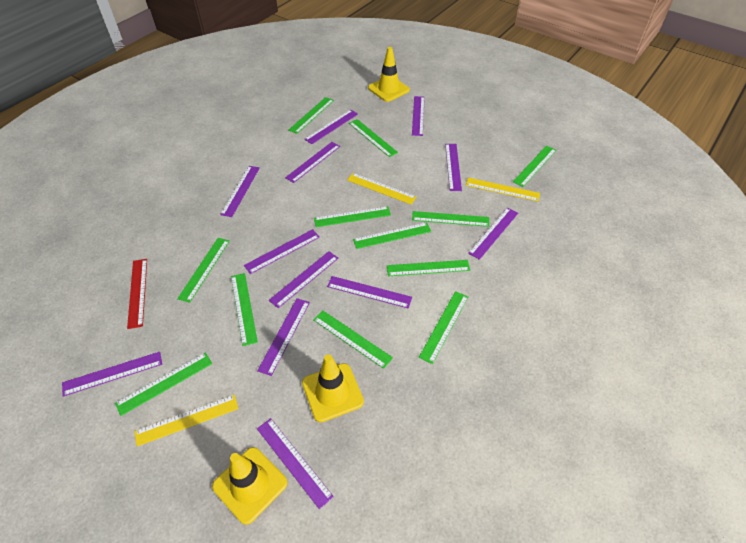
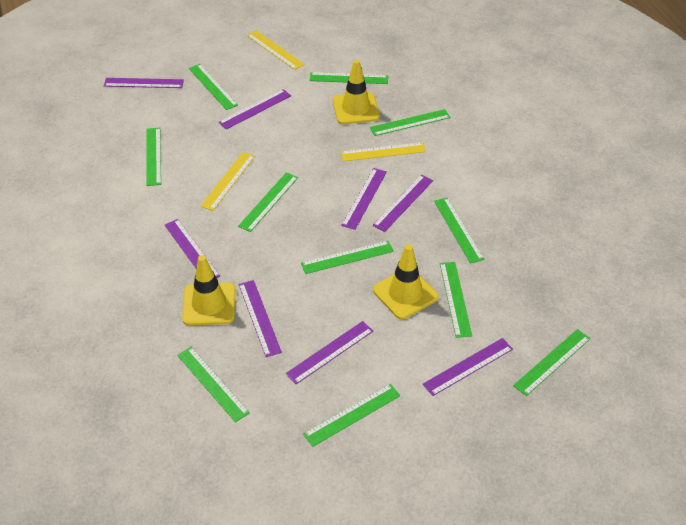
green ruler: [115,352,212,416] [177,238,230,303] [231,273,258,346] [289,97,334,134] [313,311,393,369] [314,206,391,227] [349,119,398,157] [353,222,431,249] [387,260,470,276] [412,211,489,227] [419,291,468,364] [513,146,556,187] = 12 -> [146,128,161,186] [177,347,250,422] [189,64,238,110] [238,172,298,232] [301,241,394,274] [303,384,400,447] [310,72,388,84] [370,109,450,136] [434,197,484,264] [440,262,472,338] [513,329,591,396] = 11
purple ruler: [62,352,162,397] [220,166,260,217] [244,229,320,274] [257,298,310,376] [257,418,334,509] [269,251,338,308] [285,142,340,183] [304,110,358,144] [327,276,412,308] [412,96,425,136] [445,144,462,191] [468,208,518,260] = 12 -> [104,78,184,88] [165,219,220,278] [218,89,291,130] [239,280,282,357] [285,321,373,384] [341,168,387,230] [372,175,433,232] [423,338,513,396] = 8
red ruler: [127,259,147,329] = 1 -> none = 0

